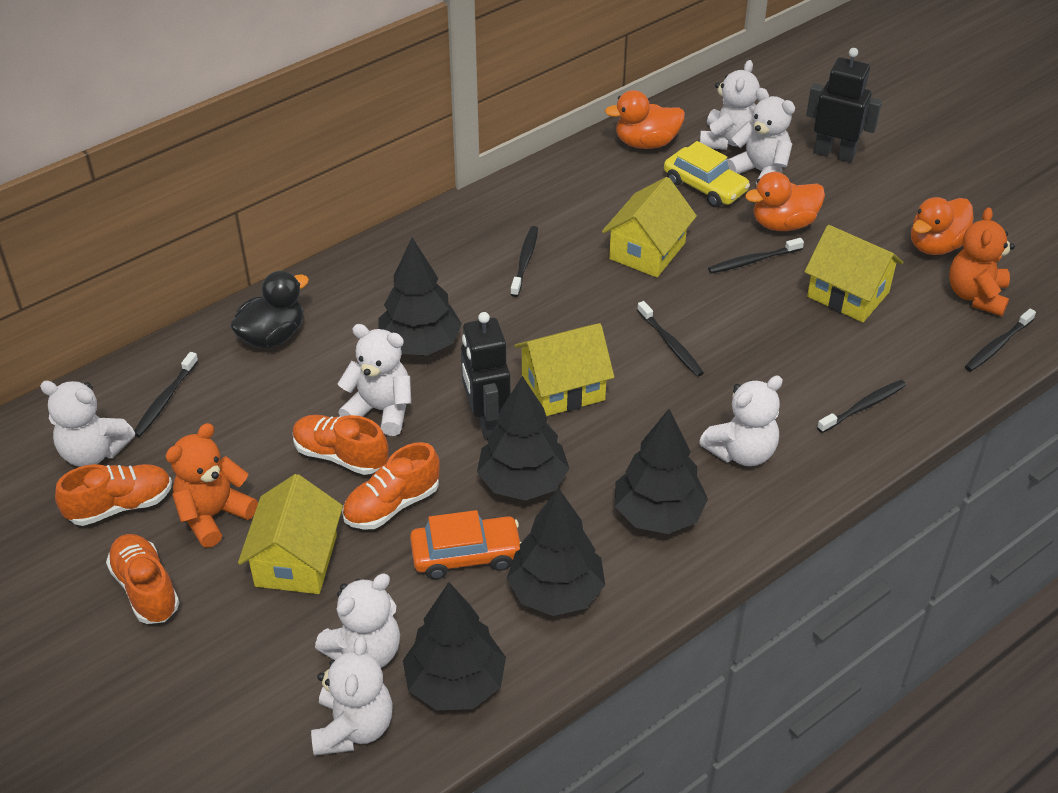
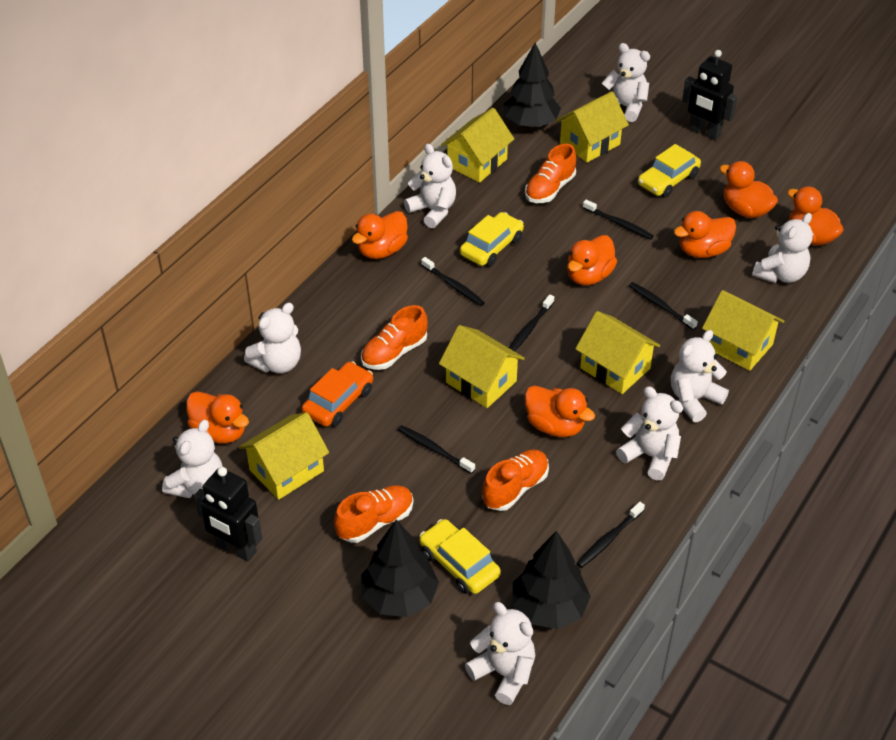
black duck: [230,271,309,349] = 1 -> none = 0
black tree: [378,238,462,356] [403,582,506,710] [477,376,569,501] [507,488,605,616] [615,409,708,534] = 5 -> [361,519,439,617] [504,42,561,127] [512,530,591,629] = 3
orange duck: [605,90,685,149] [745,172,825,231] [911,197,974,255] = 3 -> [186,391,249,444] [352,211,408,259] [525,385,595,437] [567,235,617,285] [674,211,736,258] [719,161,778,218] [787,187,844,245] = 7
orange teddy bear: [165,423,258,548] [949,207,1015,316] = 2 -> none = 0
white teddy bear: [40,381,135,467] [311,636,393,756] [315,574,400,668] [338,324,411,436] [699,376,783,466] [700,60,760,150] [727,88,795,186] = 7 -> [162,419,223,498] [244,303,301,373] [404,144,456,228] [465,602,535,705] [602,43,650,122] [616,386,683,481] [671,330,729,423] [752,213,813,283] = 8
yellow car: [664,141,750,207] = 1 -> [420,519,501,594] [460,212,524,267] [638,144,701,198] = 3
yellow house: [238,474,343,594] [515,323,614,416] [602,177,697,277] [804,225,903,323] = 4 -> [239,412,329,500] [439,325,525,408] [441,108,514,183] [555,91,629,163] [575,311,660,394] [702,290,784,371] = 6

